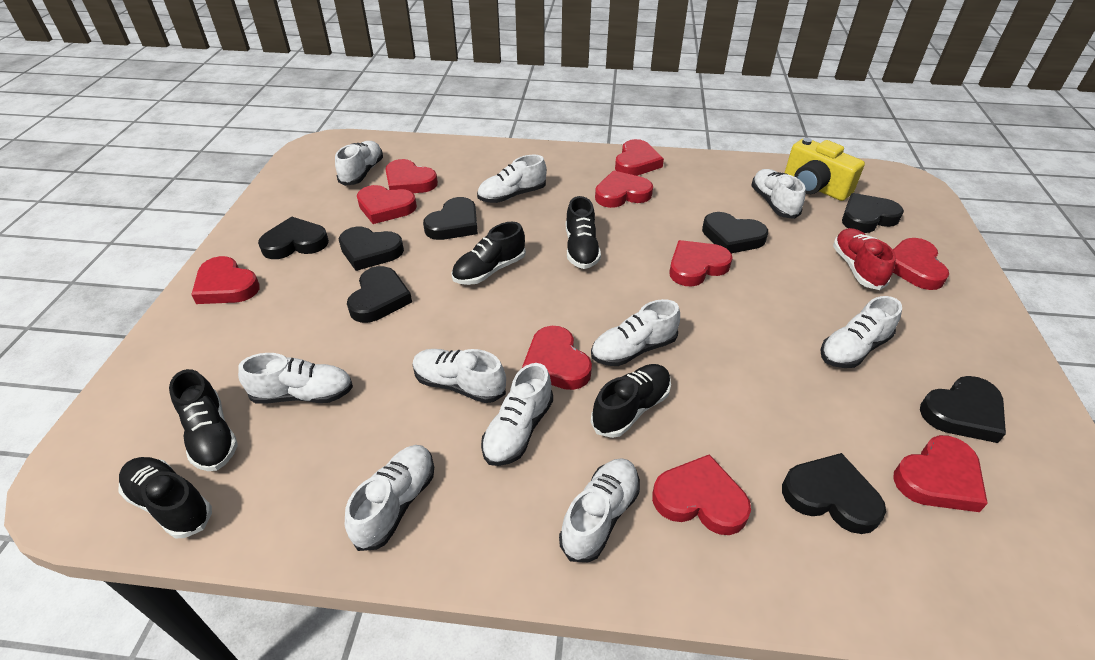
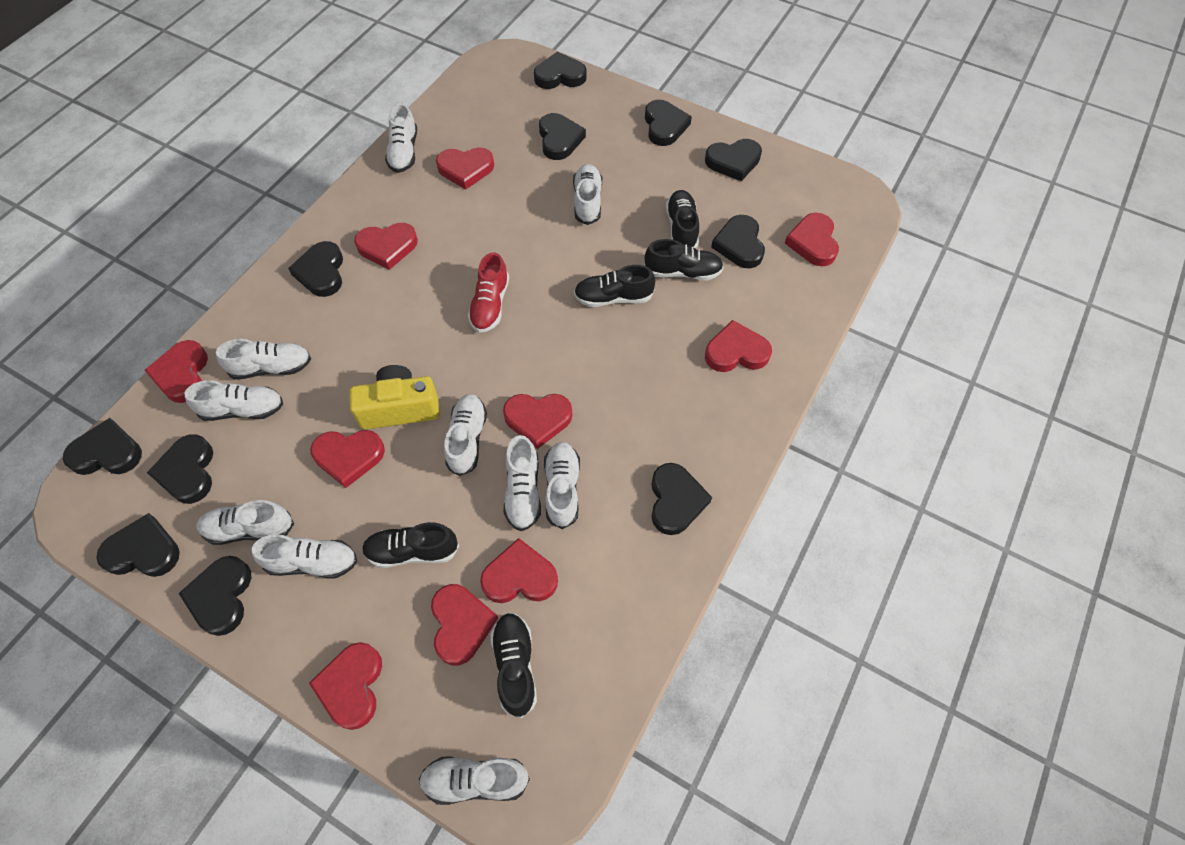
black heart: [258,217,329,259] [339,227,404,271] [347,266,412,323] [423,197,478,240] [702,212,768,253] [782,453,886,534] [842,193,904,233] [920,376,1006,443] = 8 -> [63,418,142,475] [96,513,180,577] [147,434,213,504] [179,556,251,636] [288,241,343,297] [534,52,587,89] [539,113,586,160] [645,100,692,146] [651,463,712,535] [705,139,762,181] [711,215,765,269] = 11

